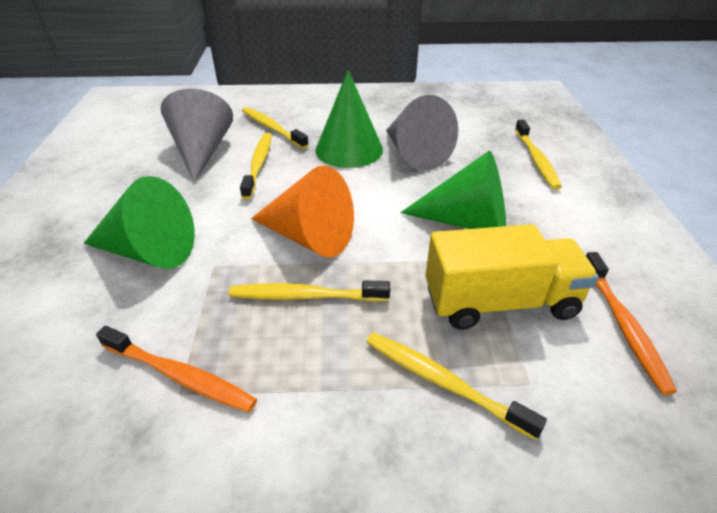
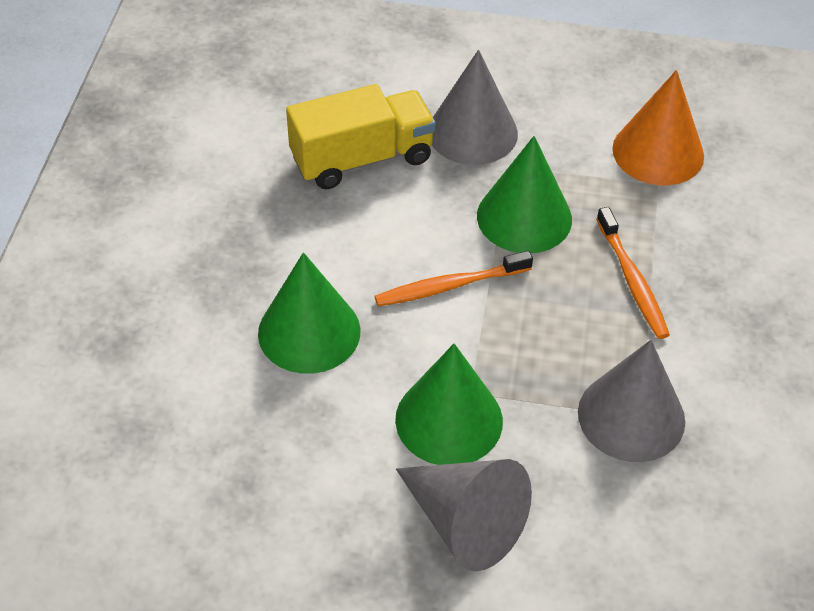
grey cone: [161,89,233,183] [386,95,458,170] = 2 -> [396,459,532,571] [432,50,518,165] [578,340,685,462] = 3
yellow toothbrush: [229,280,390,302] [240,133,272,199] [242,107,309,149] [366,333,547,440] [515,120,562,190] = 5 -> none = 0

